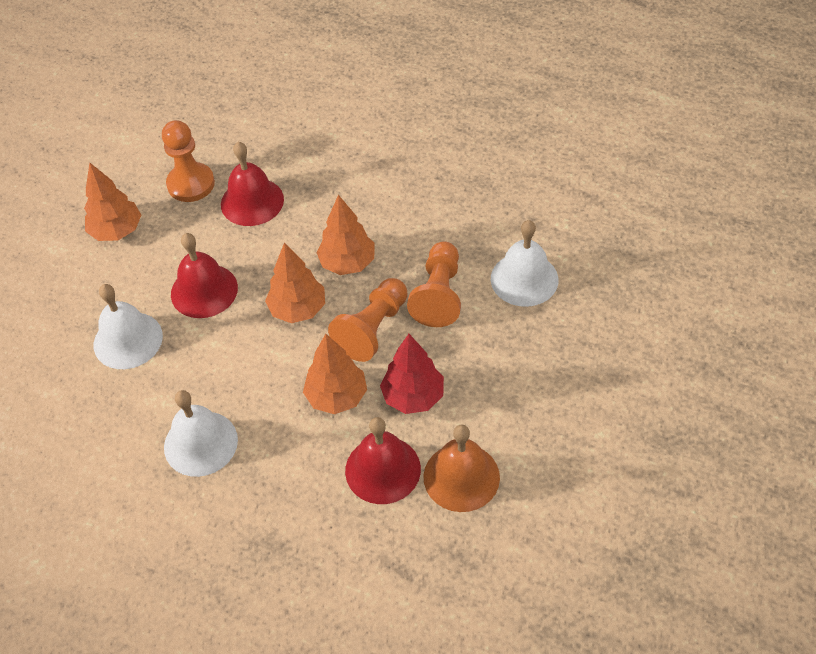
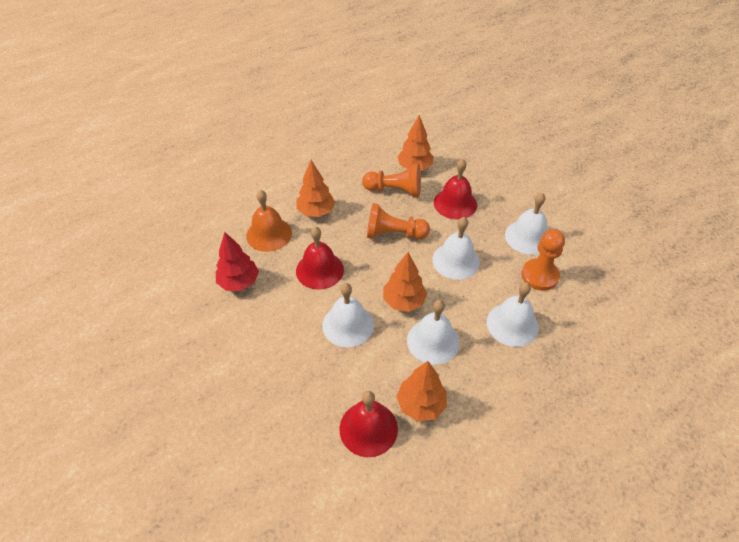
white bell: [94,284,163,369] [164,390,238,477] [491,220,558,307] = 3 -> [322,283,374,348] [407,300,460,365] [432,217,480,280] [487,282,539,347] [505,193,547,255] = 5

